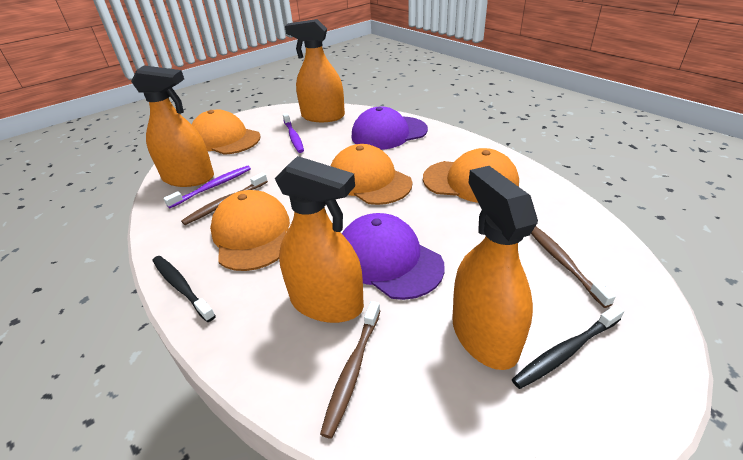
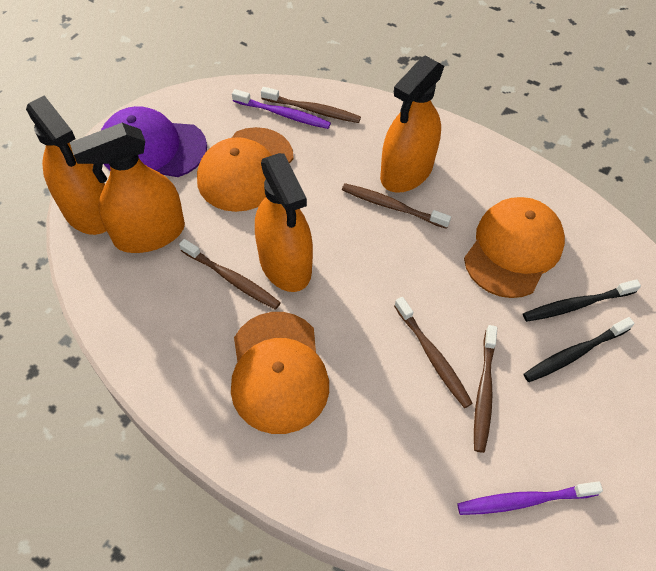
brown toothbrush: [181,172,268,225] [320,301,380,439] [531,226,616,308] = 3 -> [179,239,281,310] [261,87,361,123] [342,183,451,229] [394,297,473,408] [474,325,497,453] = 5
orange cap: [191,110,261,155] [210,190,290,271] [331,144,412,205] [423,148,519,203] = 4 -> [197,127,294,212] [231,312,329,434] [464,197,565,298] = 3
purple cap: [342,213,445,300] [351,107,428,150] = 2 -> [101,106,207,177] = 1

